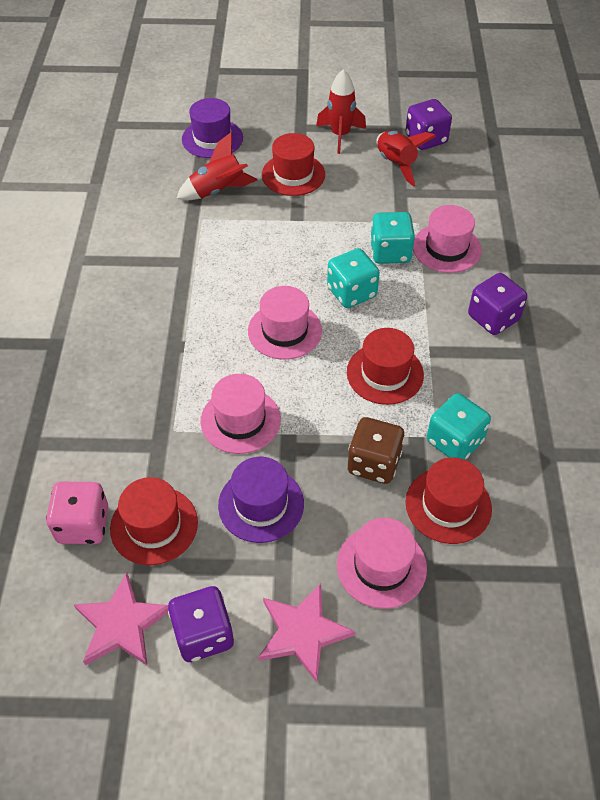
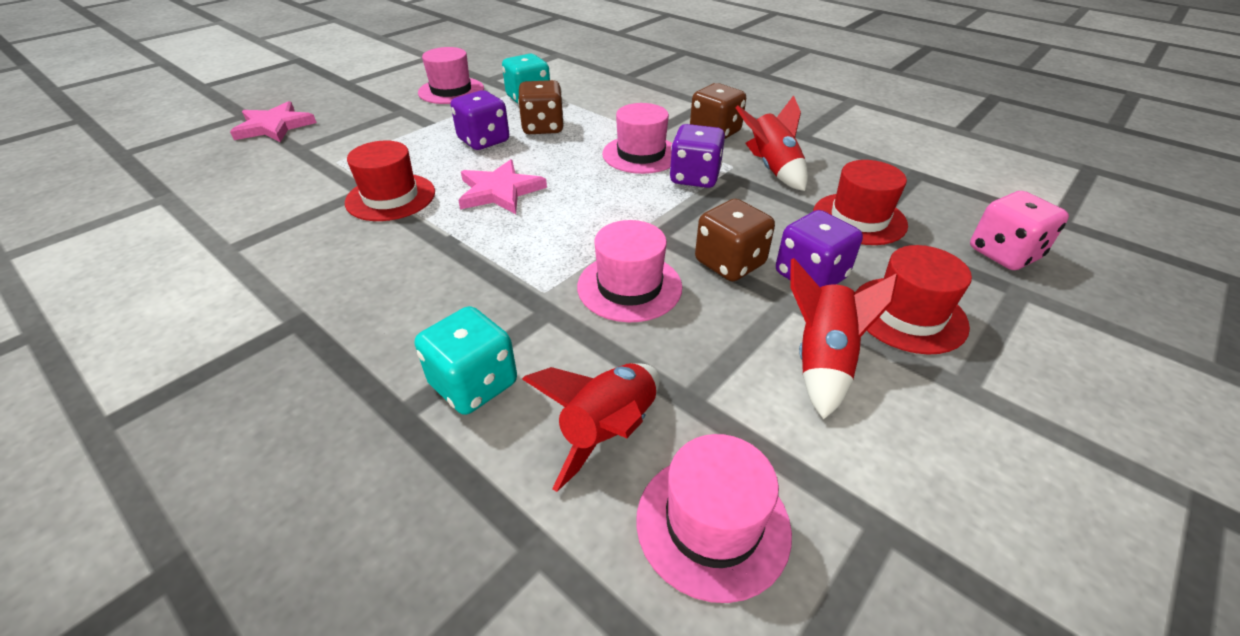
brown dice: [348,417,405,484] = 1 -> [518,80,564,134] [690,83,746,139] [695,199,775,281] = 3
purple hat: [182,98,243,158] [218,457,304,543] = 2 -> none = 0
red hat: [110,477,198,565] [262,133,325,196] [347,328,424,405] [406,457,492,544] = 4 -> [345,141,435,221] [813,160,908,245] [855,245,972,354] = 3
turquoise dice: [327,248,380,308] [370,212,415,264] [427,393,491,460] = 3 -> [415,306,517,415] [502,54,550,104] = 2

